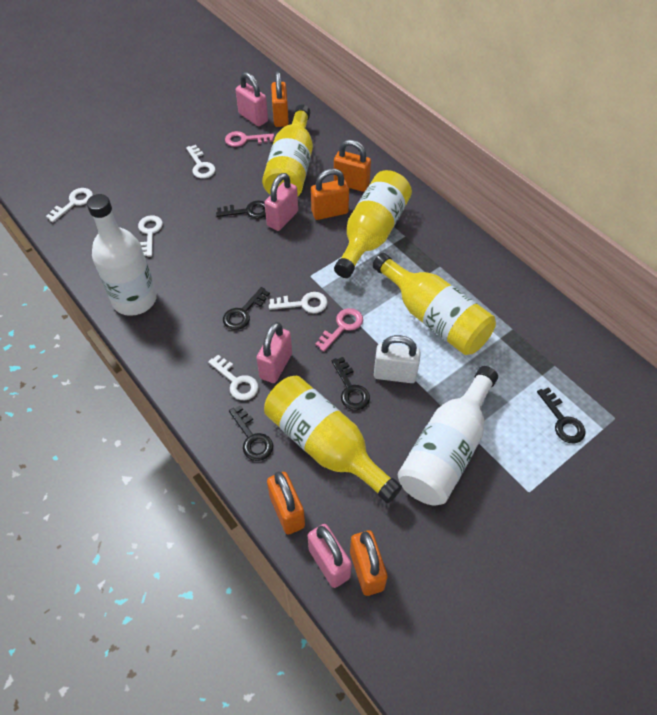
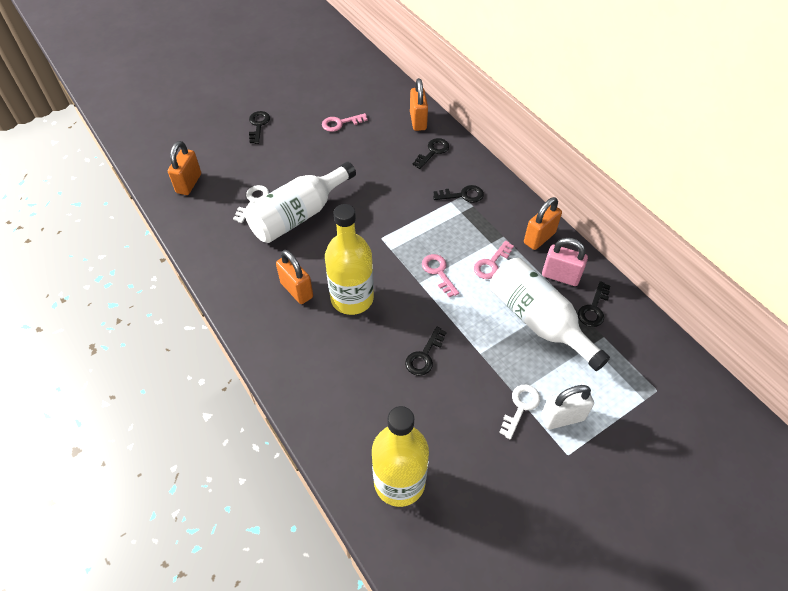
orange padlock: [267,471,305,535] [271,71,289,127] [311,169,349,220] [334,140,371,192] [350,530,388,596] = 5 -> [168,141,201,195] [276,250,313,304] [410,78,428,131] [524,197,562,250] = 4
pink key: [225,131,274,147] [315,308,363,352] = 2 -> [322,113,368,132] [422,254,459,297] [474,240,514,279] = 3
pink padlock: [236,72,268,126] [256,322,292,383] [265,173,298,231] [308,524,352,588] = 4 -> [542,238,588,286] = 1
white key: [46,188,93,222] [138,215,163,257] [186,145,216,179] [208,355,259,400] [269,292,328,313] = 5 -> [233,185,269,223] [499,385,540,440] = 2
yellow bottle: [262,104,313,196] [264,376,402,503] [334,170,412,278] [372,253,496,355] = 4 -> [325,204,374,315] [372,406,429,507] = 2

